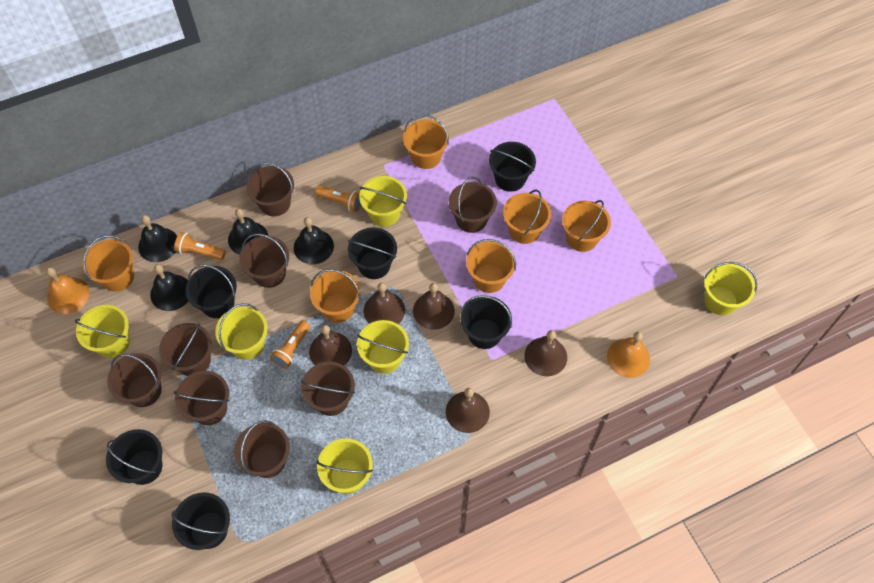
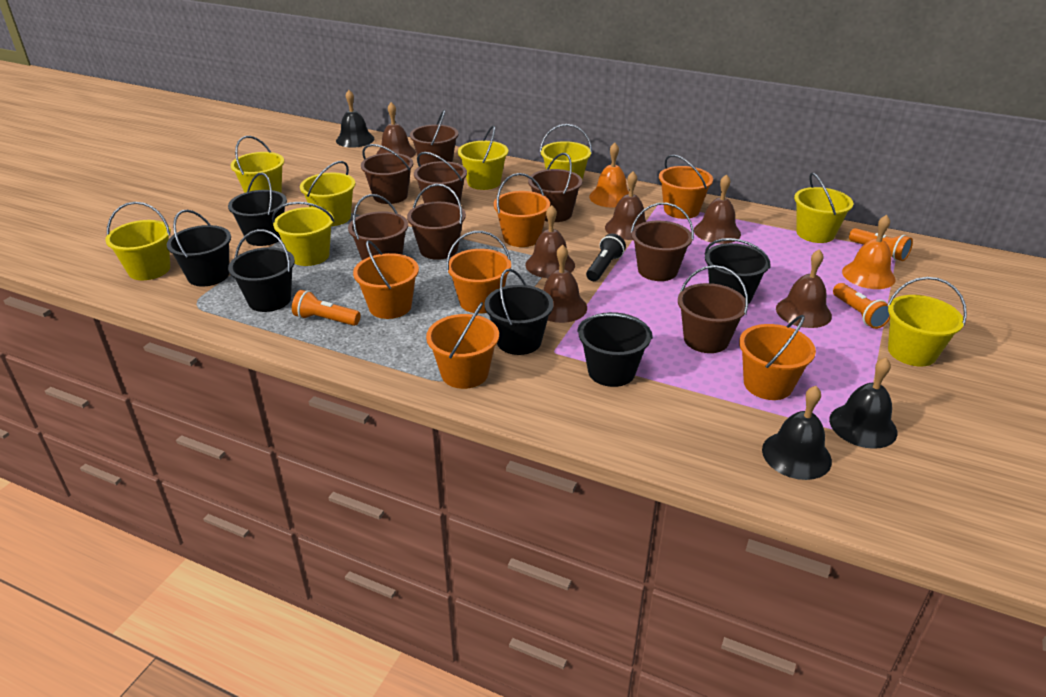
black bell: [138,215,177,262] [150,264,188,311] [228,208,268,255] [294,217,334,264] = 4 -> [336,90,374,148] [762,386,832,480] [829,358,897,449] = 3
black flashlight: none = 0 -> [586,233,626,281] = 1
brown bell: [309,325,352,366] [364,283,405,324] [413,283,455,330] [446,388,490,433] [524,330,567,376] = 5 -> [377,102,416,158] [526,205,575,278] [544,245,587,323] [605,171,646,240] [694,174,741,244] [776,249,832,328] = 6
yellow bucket: [75,305,130,358] [215,303,268,360] [316,438,373,494] [357,320,409,374] [359,176,407,227] [704,262,757,315] = 6 -> [105,202,171,280] [230,136,284,193] [272,202,335,266] [300,161,355,226] [458,126,508,190] [540,124,592,180] [794,173,853,243] [887,277,967,366] = 8

